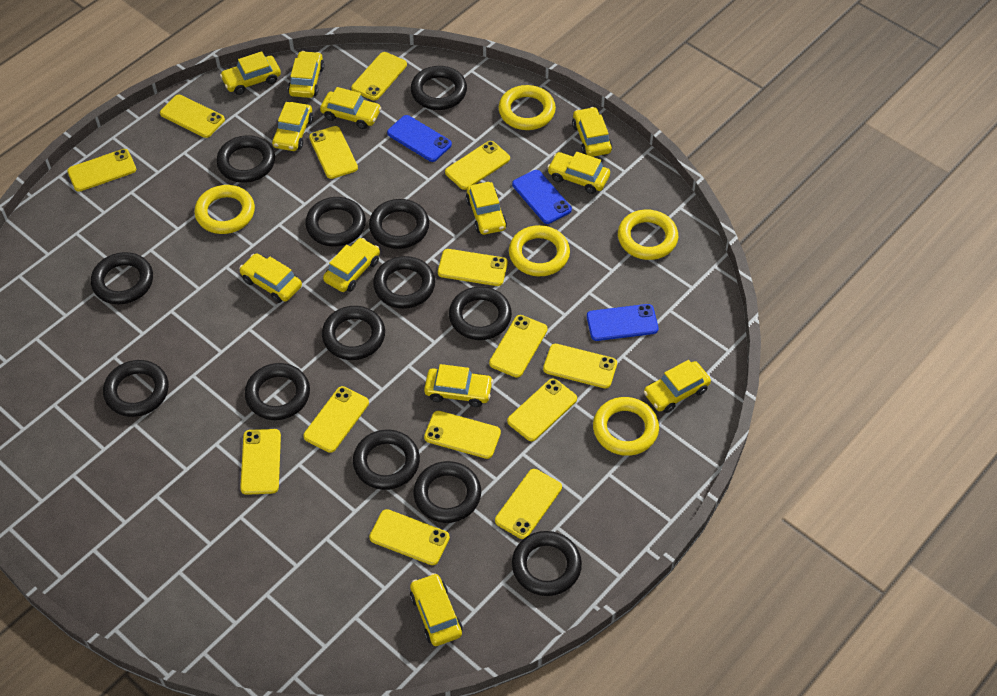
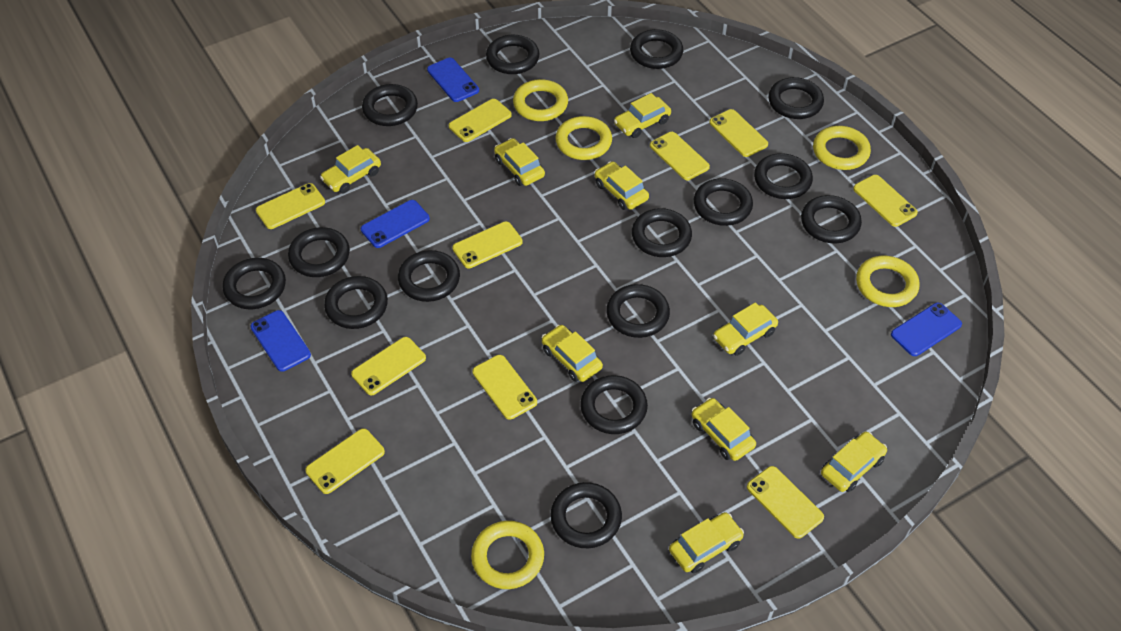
black ring: [91,252,153,304] [103,360,169,417] [216,135,275,183] [245,363,310,420] [305,197,366,247] [322,306,385,360] [353,430,420,490] [369,199,429,249] [373,256,435,309] [411,66,467,110] [413,461,481,523] [449,287,512,340] [512,531,582,596] = 13 -> [223,258,286,309] [288,227,350,277] [324,276,388,329] [362,84,418,126] [398,250,460,302] [486,35,539,74] [550,482,622,548] [580,375,648,434] [606,284,670,338] [630,29,683,69] [632,208,692,257] [694,178,753,226] [754,153,813,199] [768,77,824,119] [801,195,862,243] = 15
blue phone: [387,115,452,162] [512,170,572,224] [587,304,659,341] = 3 -> [250,310,311,372] [361,200,430,248] [427,58,479,102] [891,303,962,356] = 4
yellow car: [220,51,281,95] [239,253,302,303] [272,102,313,151] [288,51,324,98] [320,87,381,129] [323,238,380,292] [410,573,462,646] [424,364,493,407] [466,182,507,235] [547,152,610,194] [572,107,612,157] [644,360,711,413] = 12 -> [320,145,381,193] [494,138,545,186] [542,325,603,382] [595,162,649,210] [614,93,671,138] [669,512,744,573] [692,398,756,461] [713,302,778,356] [821,432,887,492] = 9
yellow phone: [67,149,136,192] [160,95,225,138] [240,429,281,495] [303,386,369,453] [309,126,358,179] [351,52,407,101] [369,509,450,565] [424,411,501,459] [438,249,508,286] [445,141,510,190] [489,315,548,378] [495,469,562,539] [507,379,577,441] [543,344,617,388] = 14 -> [256,183,325,229] [305,428,385,494] [351,337,426,395] [449,99,512,142] [452,221,523,268] [472,355,537,420] [650,132,710,180] [709,109,768,157] [747,466,824,539] [853,175,918,227] = 10

